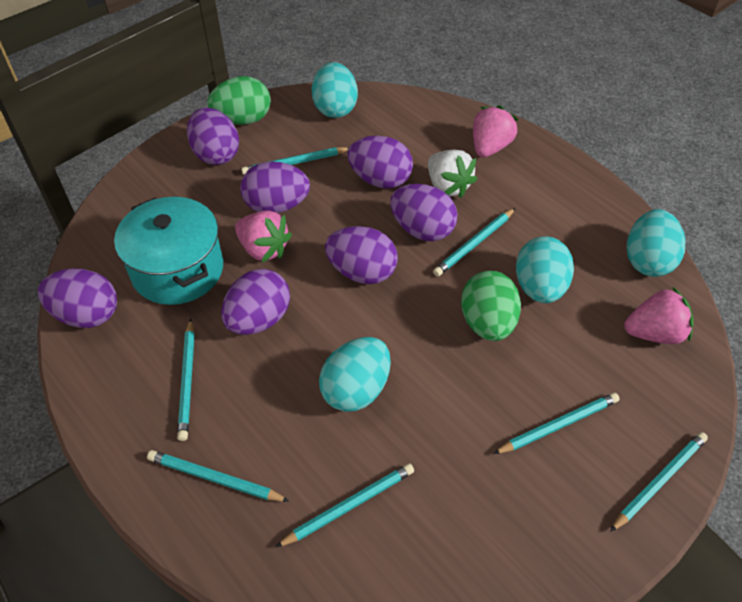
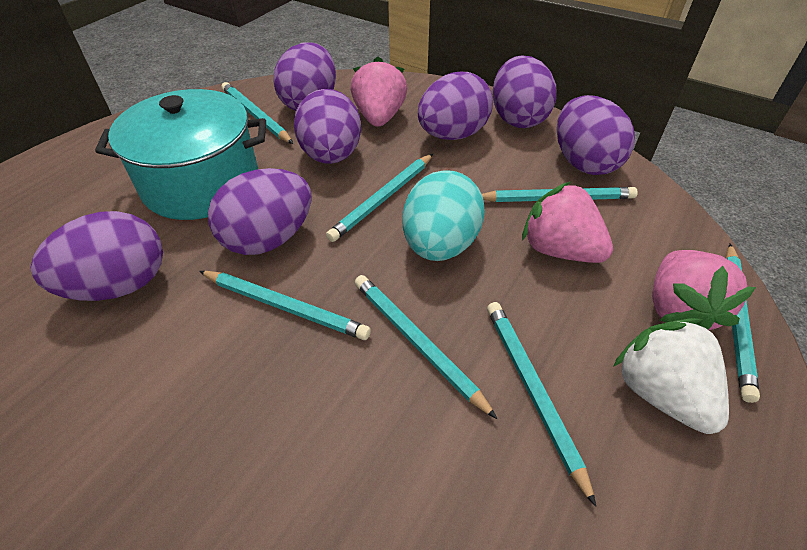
green egg: [208,76,271,125] [461,271,521,341] = 2 -> none = 0
turquoise egg: [312,62,358,118] [319,337,391,412] [516,236,574,303] [627,209,686,277] = 4 -> [402,170,485,261] = 1

